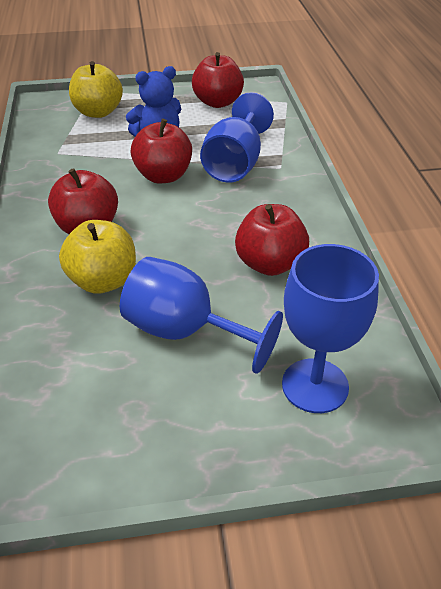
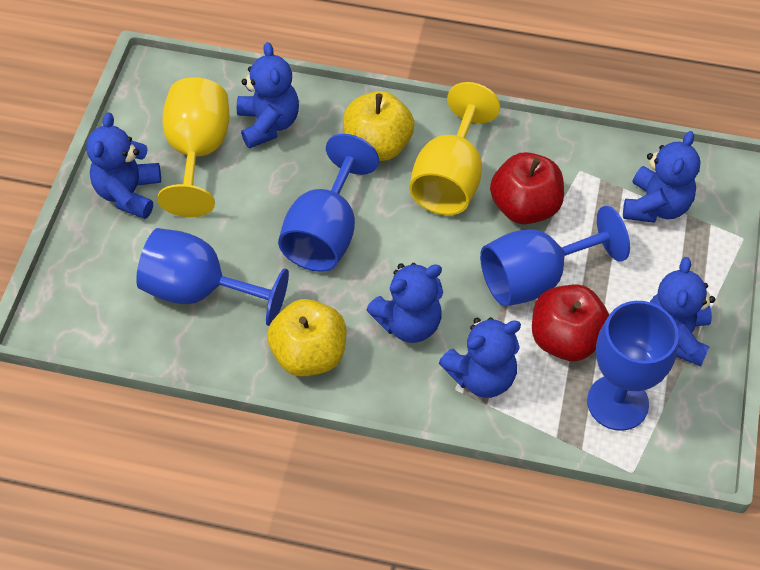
blue goblet: [120,257,283,374] [200,92,274,183] [282,244,379,413] = 3 -> [136,228,289,326] [278,134,379,272] [480,206,630,306] [587,301,679,431] = 4
blue teddy bear: [126,66,181,137] = 1 -> [86,112,161,219] [237,42,299,149] [367,263,443,343] [439,317,521,398] [623,131,701,223] [650,257,715,366] = 6
red apple: [48,168,118,234] [131,119,192,183] [192,52,244,108] [235,204,309,276] = 4 -> [490,152,564,224] [532,285,609,361] = 2
yellow goblet: none = 0 -> [157,77,230,217] [409,82,500,215] = 2

